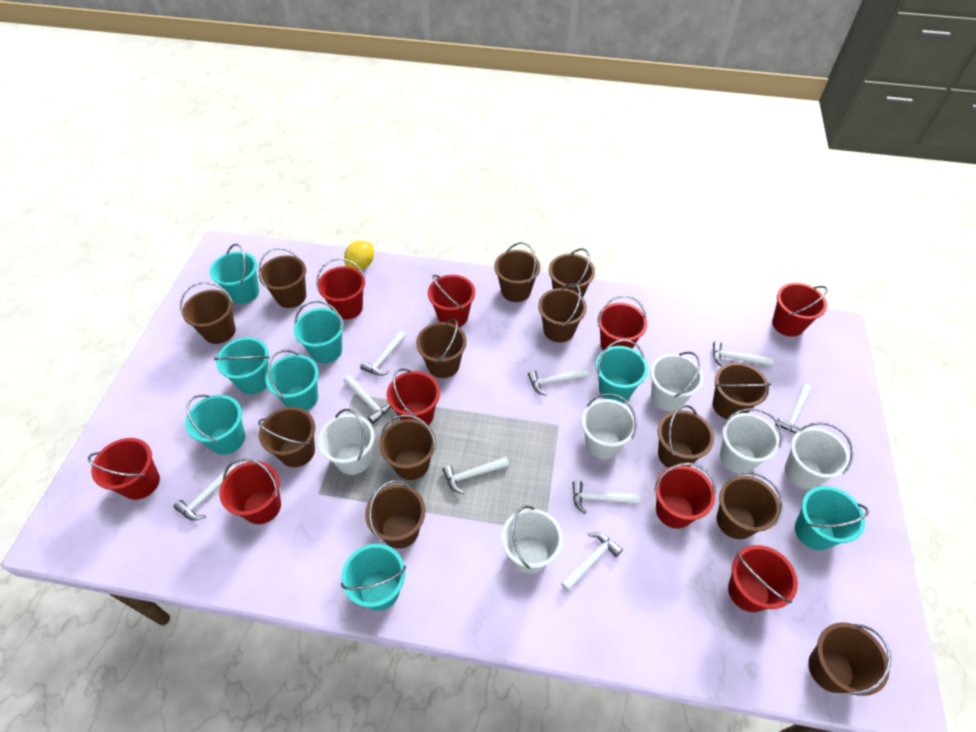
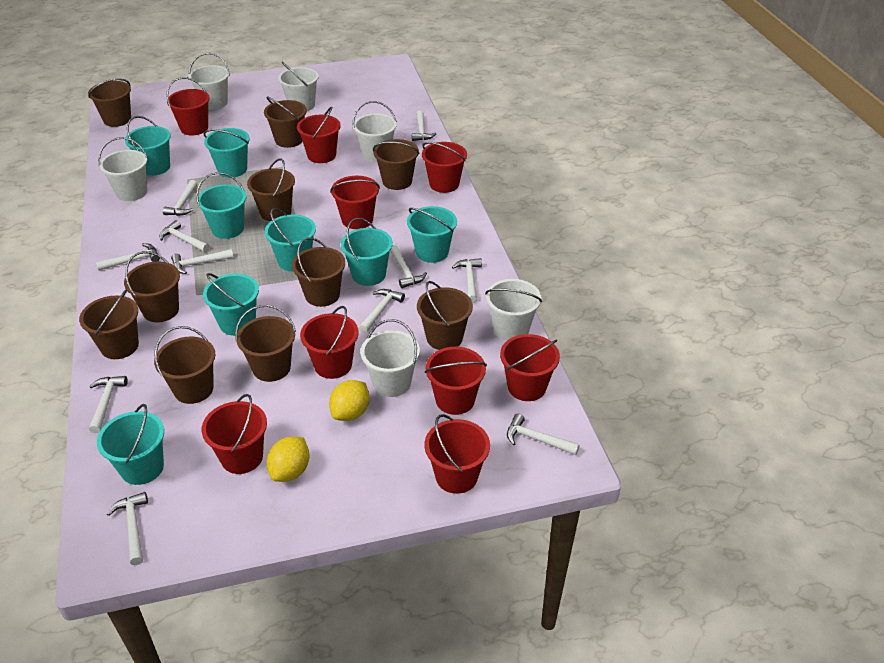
brown bucket: [180,282,236,344] [258,407,315,467] [259,248,306,308] [365,480,426,549] [379,415,436,480] [416,319,467,378] [494,242,540,302] [538,283,587,342] [549,248,595,297] [658,405,714,468] [713,362,772,419] [717,472,783,539] [808,622,891,696] = 13 -> [79,290,139,359] [88,78,131,127] [124,251,180,322] [154,326,215,404] [235,305,296,382] [247,158,295,221] [264,96,307,148] [292,237,345,307] [373,139,419,190] [417,281,473,350] = 10
white hammer: [173,465,235,521] [343,375,391,424] [360,330,406,376] [443,457,509,494] [528,368,589,396] [561,532,623,592] [572,481,640,514] [713,341,773,367] [775,384,812,433] = 9 -> [89,376,128,433] [96,243,160,271] [107,492,148,565] [160,220,210,252] [163,180,197,216] [171,249,234,274] [359,289,405,333] [390,245,427,288] [412,110,437,141] [452,258,482,303] [507,413,580,455] = 11
yellow lemon: [344,241,374,270] = 1 -> [267,437,310,482] [329,380,369,421] = 2

